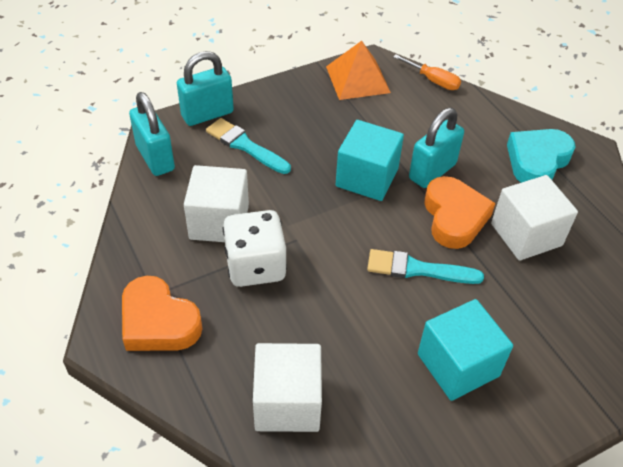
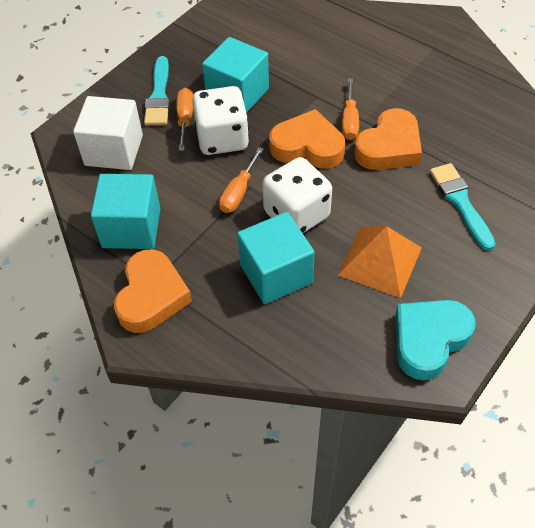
orange heart: [122,276,203,351] [424,176,495,249] = 2 -> [114,249,192,333] [269,109,345,169] [354,108,422,170] = 3
orange screwdriver: [393,55,461,90] = 1 -> [176,88,193,151] [219,147,264,213] [342,78,359,140] = 3
turquoise cube: [336,120,404,201] [418,299,513,401] = 2 -> [91,174,160,249] [202,37,269,113] [237,212,315,304] = 3
turquoise padlock: [129,92,175,176] [177,51,234,126] [409,108,464,188] = 3 -> none = 0
white cube: [184,165,249,242] [253,343,322,432] [491,175,578,261] = 3 -> [73,96,143,170] = 1
white dice: [223,210,287,287] = 1 -> [192,86,249,155] [262,157,332,233] = 2

